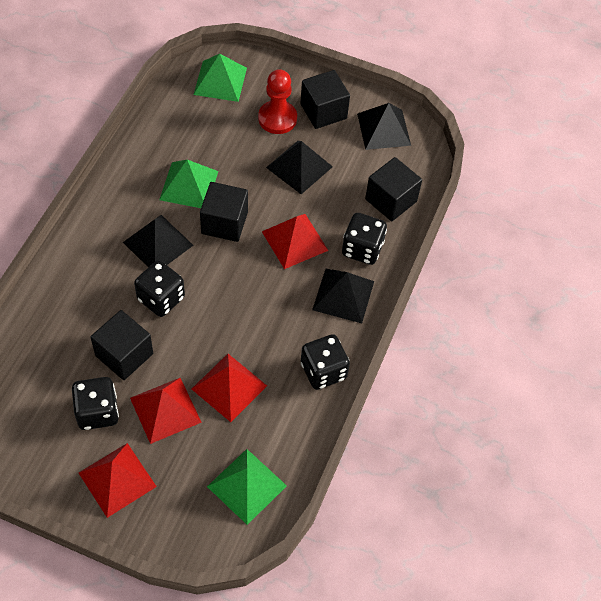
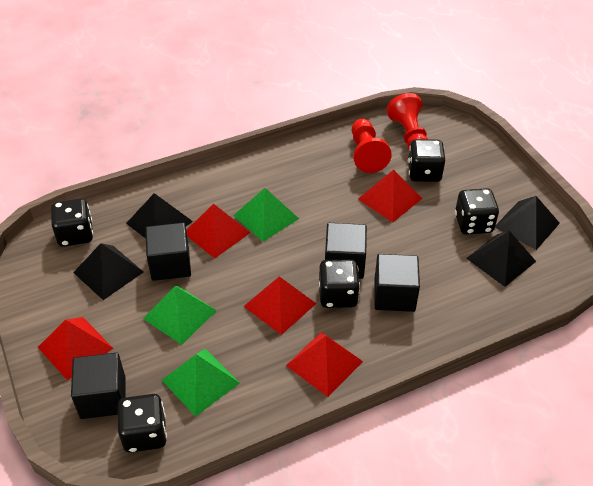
black dice: [72,377,119,430] [134,260,185,317] [301,334,350,390] [342,213,387,265] = 4 -> [51,198,93,247] [117,394,167,453] [319,259,360,308] [408,139,445,182] [455,188,499,235] = 5
red pawn: [258,69,297,134] = 1 -> [352,119,392,173] [386,93,428,149] = 2
red pyramid: [79,443,157,518] [130,378,202,444] [192,354,267,422] [262,214,329,269] = 4 -> [38,317,113,381] [186,204,250,258] [243,276,316,335] [286,332,363,397] [358,169,422,222] = 5

